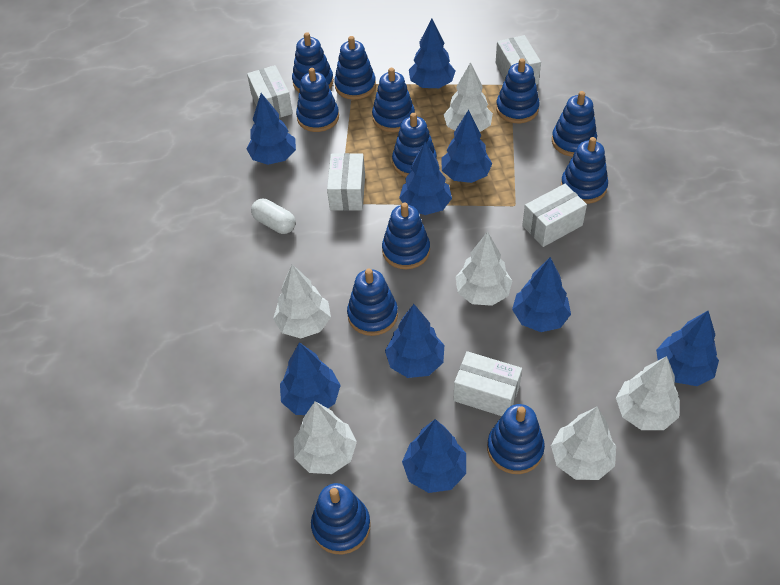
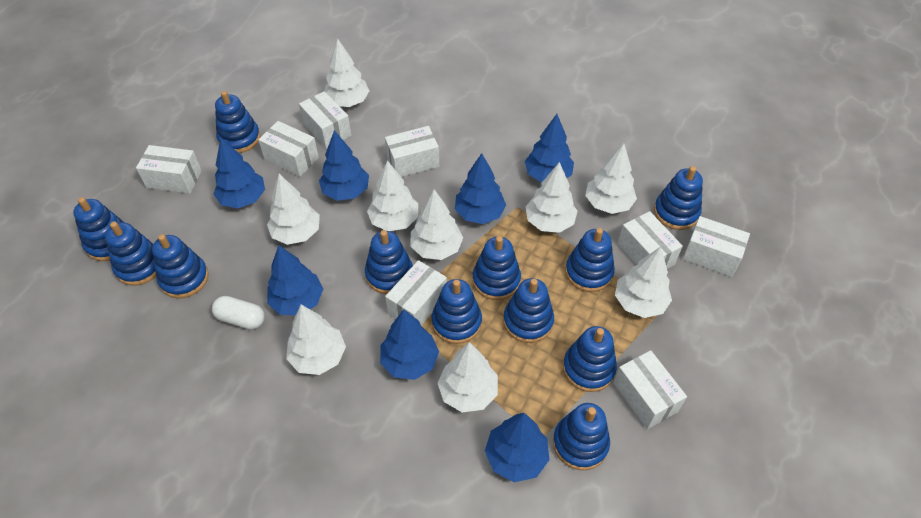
blue tree: [247,93,296,165] [280,342,341,415] [385,304,444,378] [399,142,452,215] [402,419,466,493] [409,18,455,88] [442,110,492,183] [512,257,571,332] [656,311,719,386] = 9 -> [214,137,265,208] [267,245,323,315] [319,130,369,201] [380,309,439,380] [455,153,506,224] [485,413,549,482] [525,114,574,183] = 7
white box: [247,65,293,118] [327,153,365,211] [453,351,522,416] [496,35,541,85] [522,184,587,247] = 5 -> [136,145,202,194] [258,121,319,177] [299,91,352,149] [385,126,439,177] [385,260,447,325] [613,350,687,429] [618,211,683,269] [683,216,750,277] = 8
white tree: [273,264,331,338] [294,401,357,474] [444,62,493,132] [456,231,512,306] [551,406,616,480] [616,356,679,430] = 6 -> [267,174,320,245] [286,304,346,375] [325,39,369,107] [367,160,418,231] [411,189,463,260] [438,342,498,412] [525,162,577,233] [585,143,637,214] [615,247,672,318] = 9

